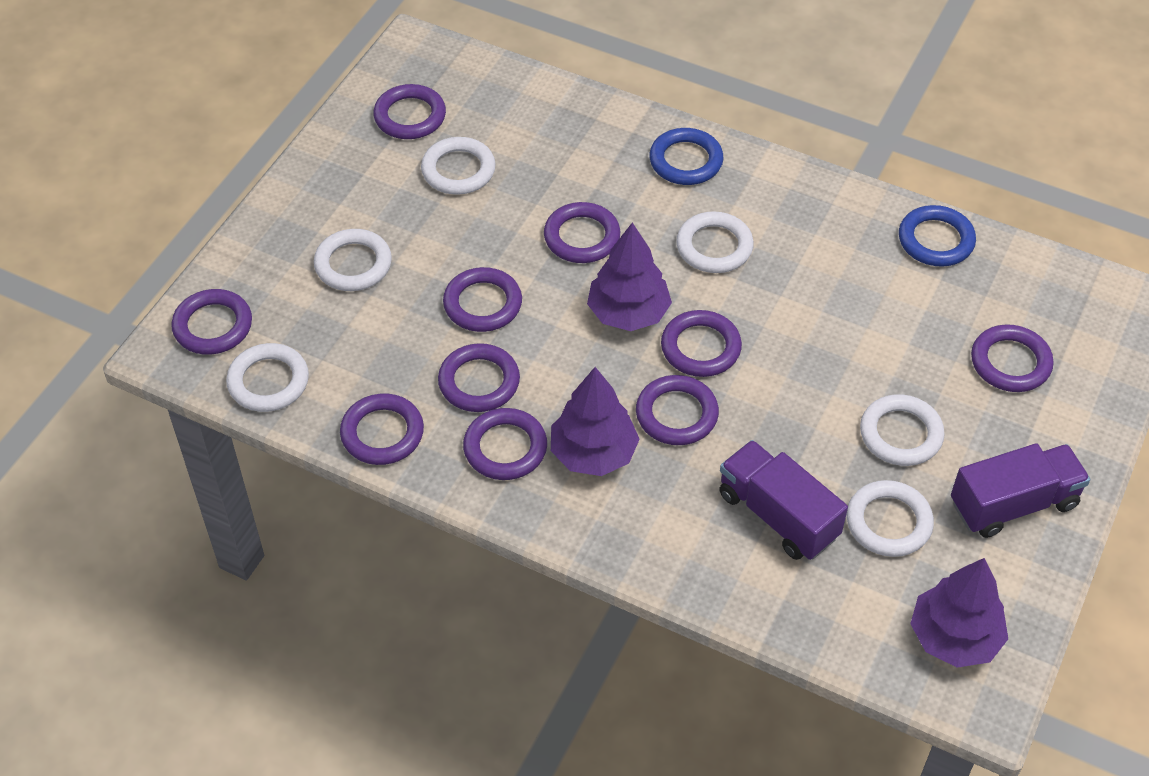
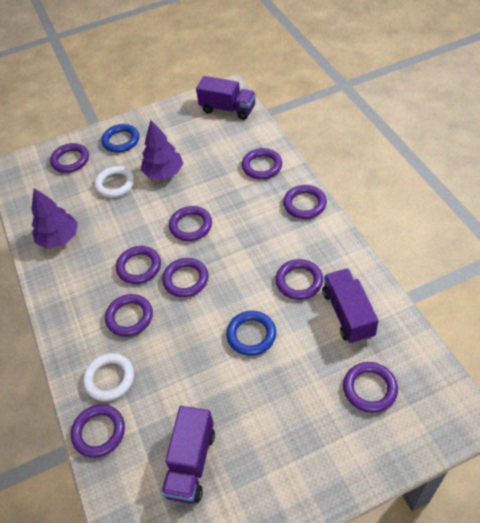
purple tree: [551,367,640,476] [587,223,672,331] [910,558,1008,668] = 3 -> [32,188,78,249] [141,120,183,180] = 2
purple truck: [719,440,848,560] [951,443,1090,538] = 2 -> [161,406,215,504] [196,76,256,120] [323,268,379,344] = 3
white ring: [226,343,309,412] [314,229,392,291] [421,137,496,195] [676,211,754,273] [847,480,934,557] [860,394,945,466] = 6 -> [83,353,134,401] [95,166,135,198] = 2

